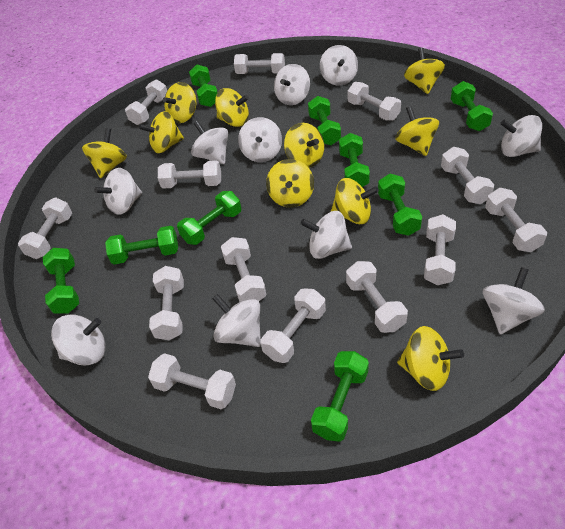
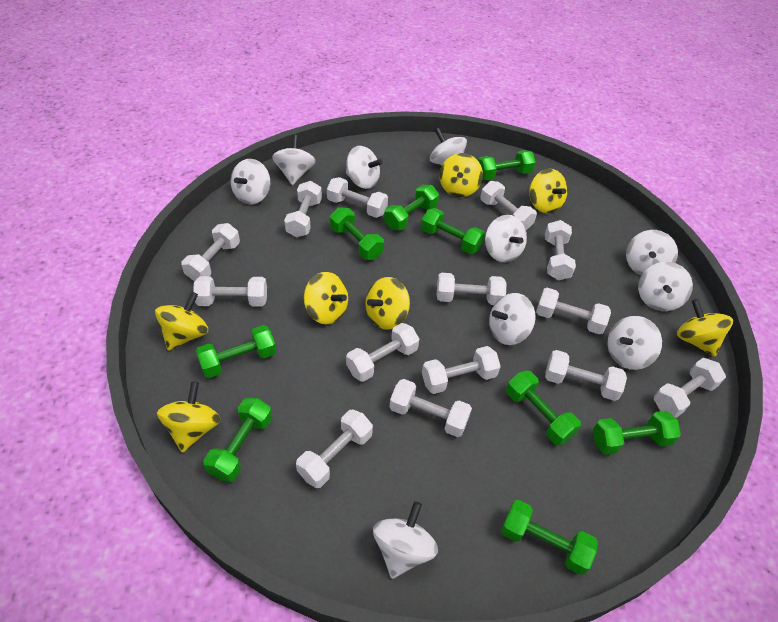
white dumbbell: [18,198,72,259] [125,80,167,125] [148,353,236,409] [149,266,184,340] [158,160,221,189] [221,237,266,302] [234,53,285,74] [261,288,326,363] [346,261,408,333] [348,82,401,121] [424,214,456,285] [441,147,494,204] [485,188,547,252] = 13 -> [181,223,240,281] [193,276,267,306] [284,181,322,238] [296,410,373,488] [327,177,388,218] [346,323,419,382] [389,379,472,437] [422,346,501,394] [437,273,506,305] [480,181,537,230] [536,288,611,334] [545,220,576,280] [545,350,627,401] [654,358,726,418] = 14
yellow spinning top: [82,128,127,178] [139,111,184,153] [163,82,196,123] [215,88,249,127] [266,159,314,208] [284,123,324,168] [330,178,379,224] [395,106,439,156] [397,326,464,391] [404,48,445,94] = 10 -> [155,292,208,351] [157,382,220,453] [304,272,348,324] [365,277,410,330] [439,153,483,197] [529,169,568,213] [677,299,733,357] = 7

